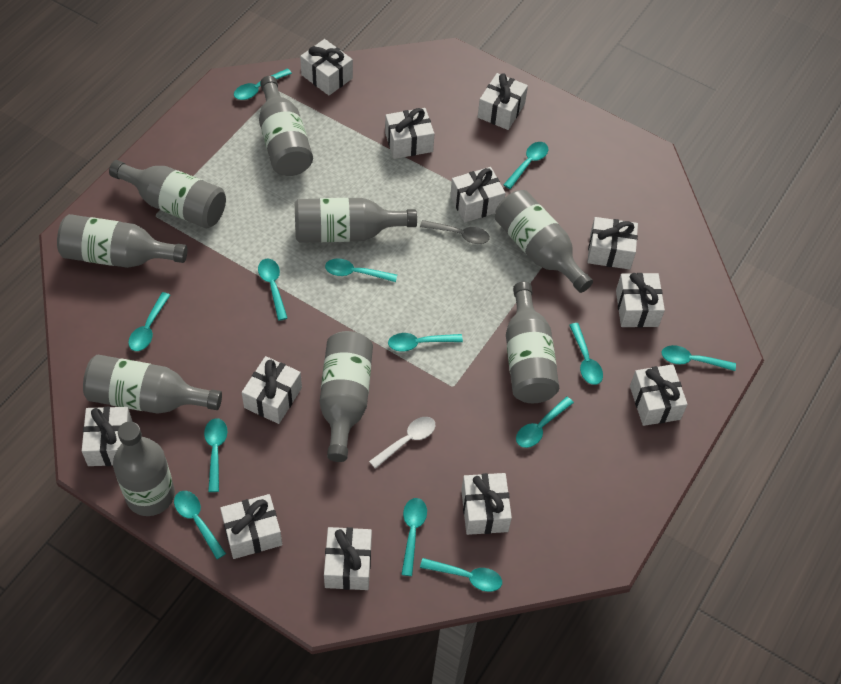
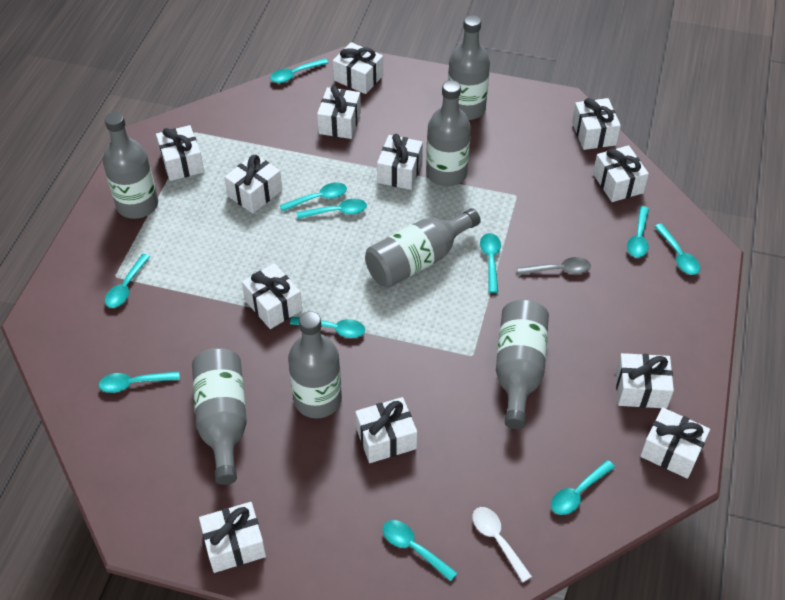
grey bottle: [57,214,187,268] [83,355,222,414] [109,160,226,228] [113,422,175,516] [259,76,313,176] [295,198,417,243] [320,331,373,462] [495,190,593,293] [506,282,559,403] = 9 -> [103,112,158,219] [192,348,247,485] [288,311,342,418] [365,208,481,288] [426,80,471,187] [448,15,490,120] [496,299,549,429] = 7
turquoise spoon: [128,292,170,351] [174,491,226,559] [204,418,227,492] [234,68,292,100] [258,259,287,321] [325,258,397,282] [388,333,463,352] [401,498,427,576] [420,558,502,592] [503,142,548,189] [516,397,574,448] [569,323,603,385] [661,345,736,371] = 13 -> [99,372,180,393] [105,254,150,308] [270,58,328,83] [280,182,347,212] [290,317,365,338] [297,199,367,219] [383,520,457,582] [480,233,501,293] [551,460,615,515] [627,206,649,257] [654,223,700,275] = 11

